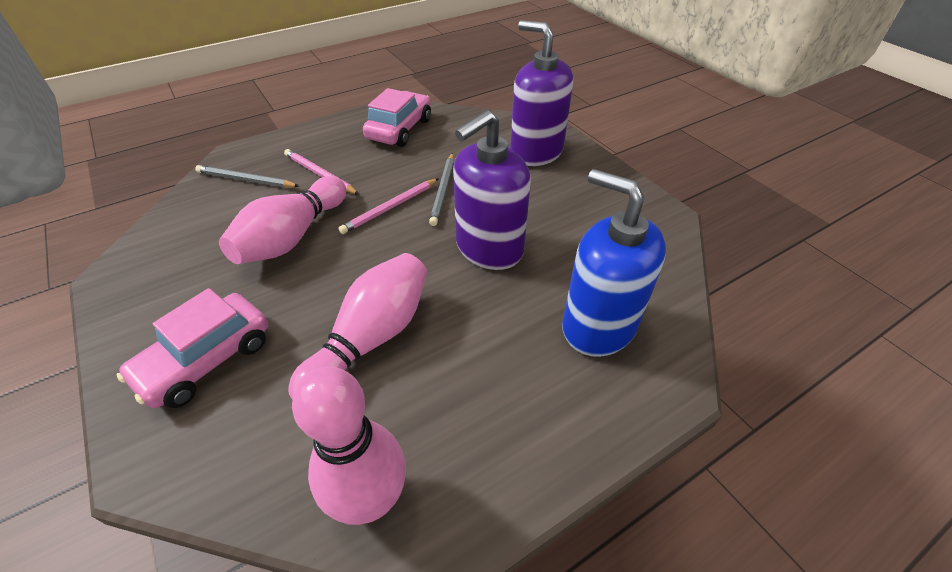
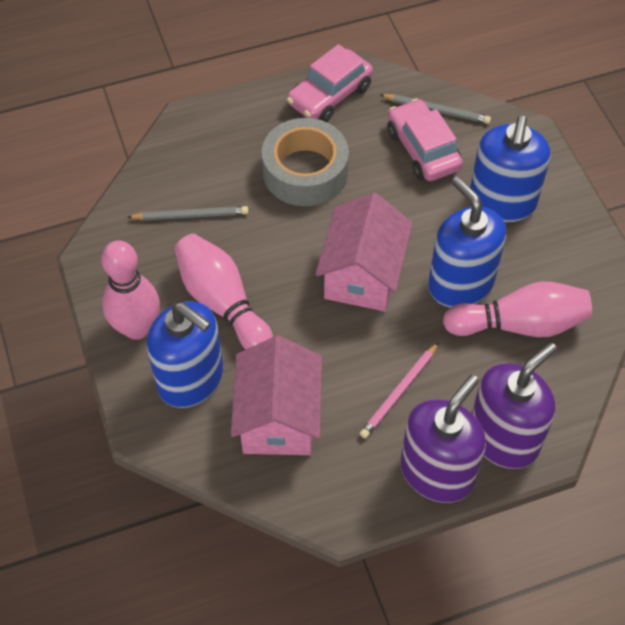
blue soap dispenser: [562,169,666,357] = 1 -> [147,301,223,408] [428,176,506,308] [470,115,551,222] = 3
grey tape: none = 0 -> [262,118,349,206] = 1
pink house: none = 0 -> [231,336,322,455] [315,193,413,311] = 2
pink pencil: [284,149,359,195] [338,178,439,234] = 2 -> [360,342,439,439] = 1

